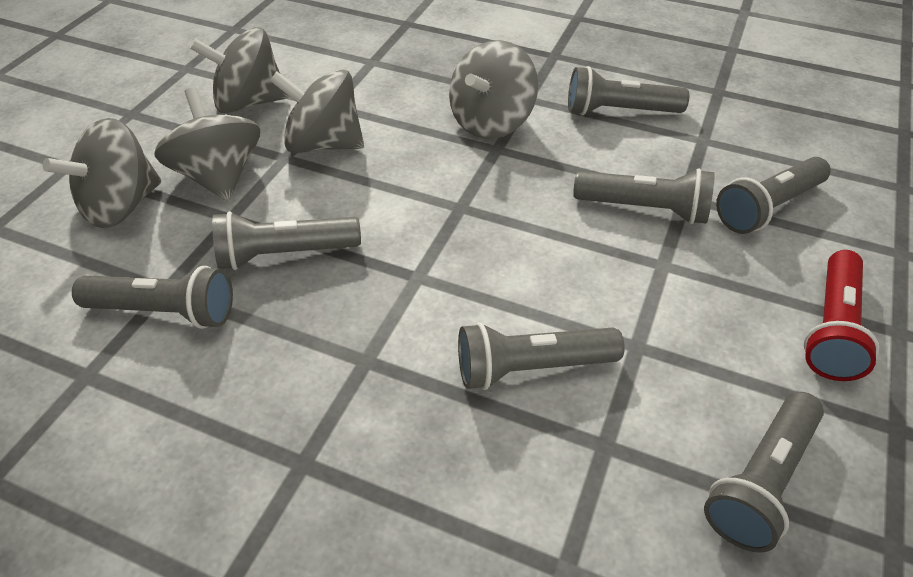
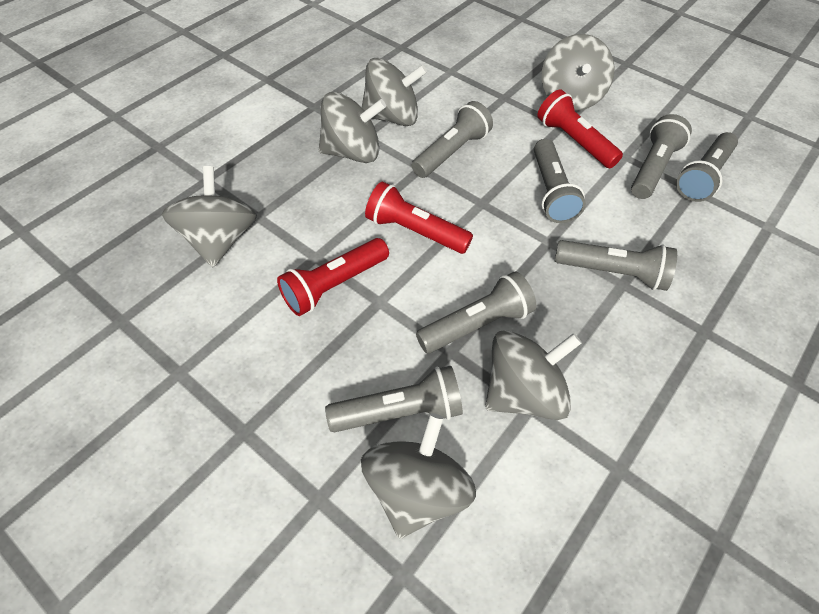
grey spinning top: [43,118,161,228] [155,88,260,201] [190,27,289,113] [270,70,364,153] [449,40,538,139] = 5 -> [162,166,257,267] [319,92,386,163] [361,413,476,538] [362,58,427,126] [485,330,582,420] [542,34,615,111] = 6
red flashlight: [804,250,879,381] = 1 -> [277,238,389,316] [365,182,473,254] [537,89,623,168] = 3

